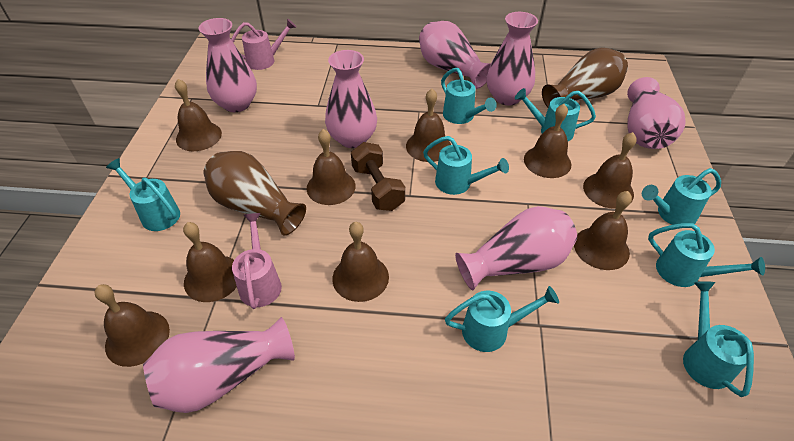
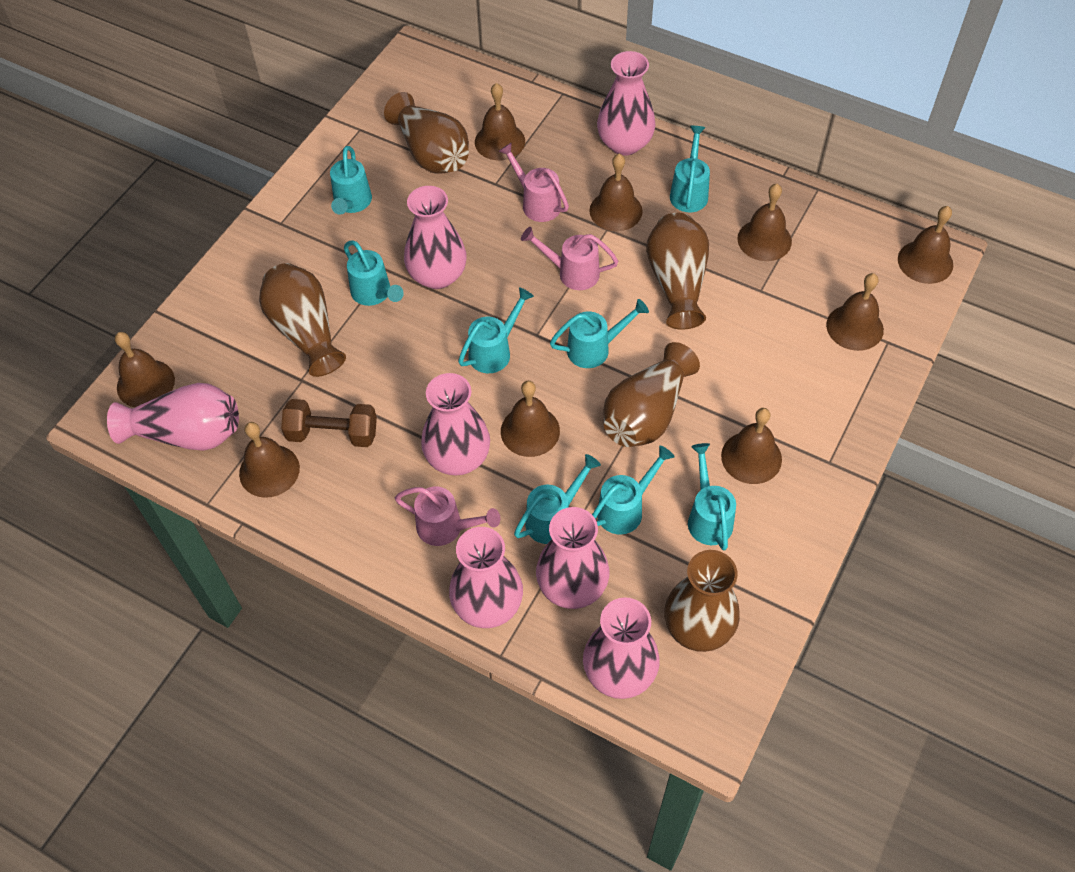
brown vase: [204,151,306,236] [542,48,628,107] = 2 -> [259,263,346,377] [384,92,469,174] [603,342,700,447] [646,213,709,330] [664,550,740,652] = 5
pink watering can: [231,18,296,70] [232,213,282,309] = 2 -> [395,487,500,546] [498,142,569,222] [521,227,618,290] = 3

